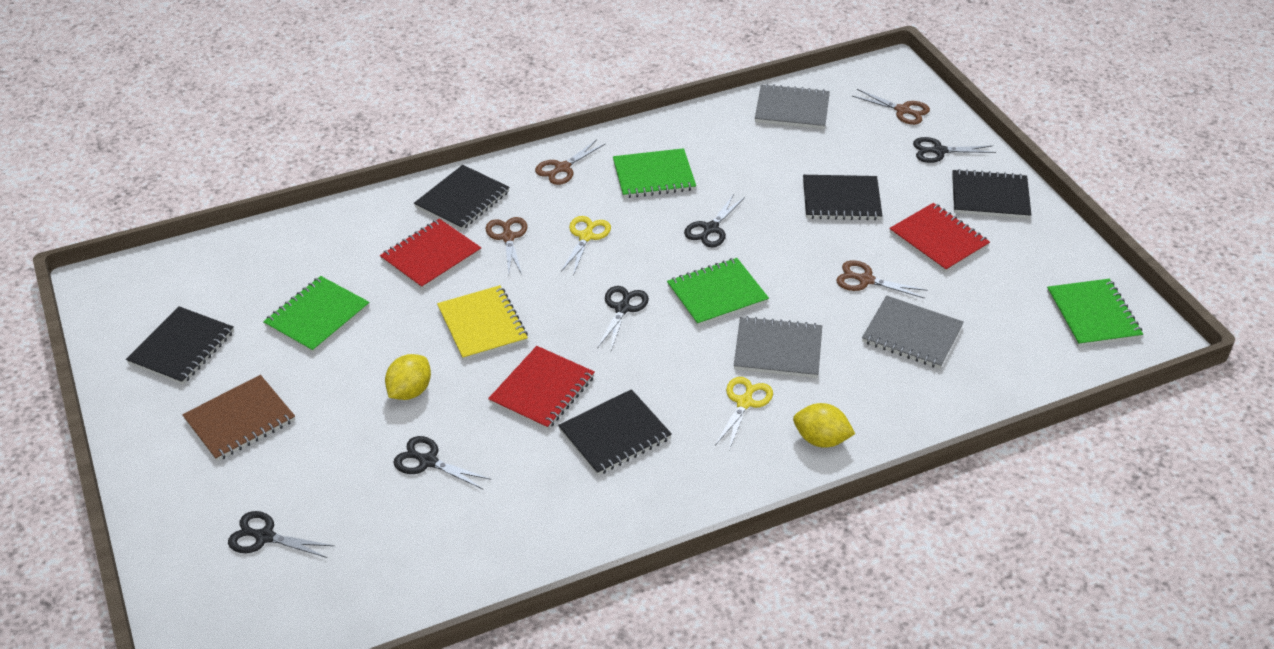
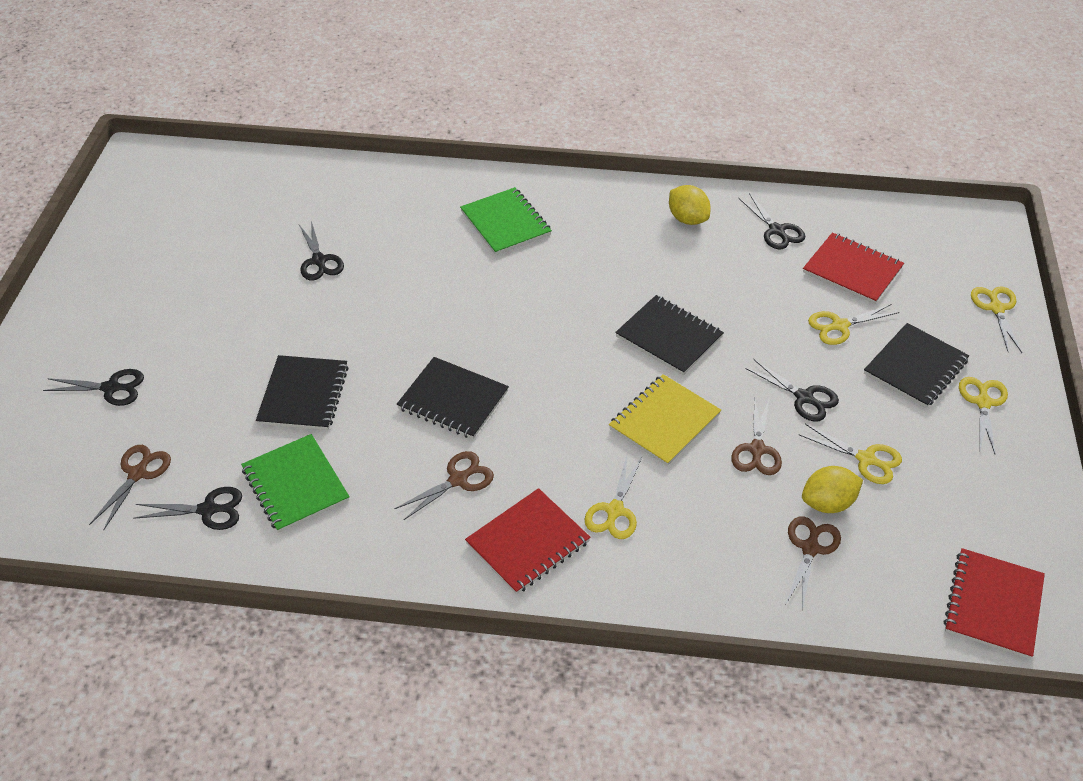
black notebook: [126,306,234,385] [414,165,510,230] [558,389,672,475] [803,175,882,220] [952,169,1031,219] = 5 -> [256,355,349,430] [397,357,509,439] [615,295,724,375] [864,323,969,408] = 4
brown notebook: [182,375,295,461] = 1 -> none = 0
green notebook: [263,276,370,353] [613,148,696,198] [667,258,769,326] [1047,279,1143,347] = 4 -> [241,434,350,533] [460,187,552,255] = 2
grey notebook: [734,316,822,378] [755,84,830,129] [862,295,964,369] = 3 -> none = 0
yellow scissors: [561,216,611,276] [715,377,773,450] = 2 -> [584,456,642,539] [799,424,902,484] [808,304,899,345] [959,377,1008,455] [971,287,1022,353] = 5

